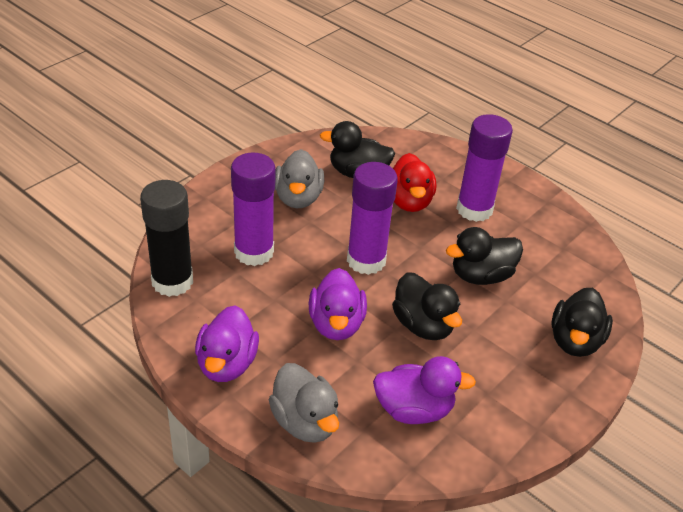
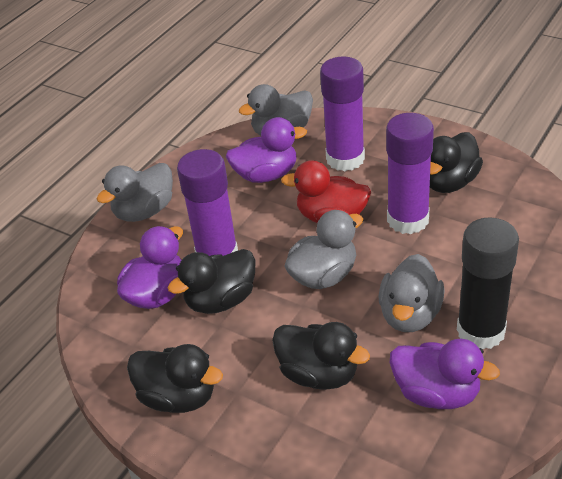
grey duck: [268,363,339,443] [275,149,324,208] = 2 -> [97,163,173,222] [239,84,313,136] [285,210,363,289] [378,254,445,332] = 4

